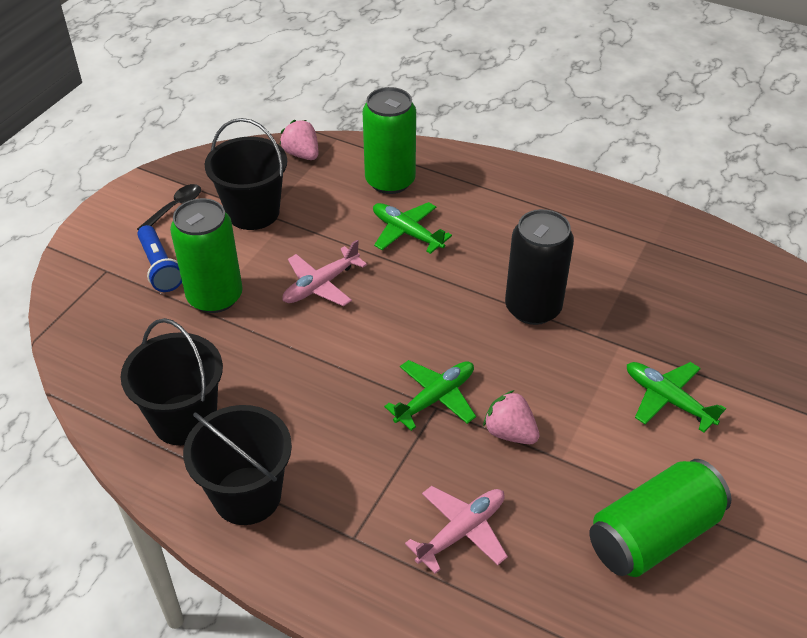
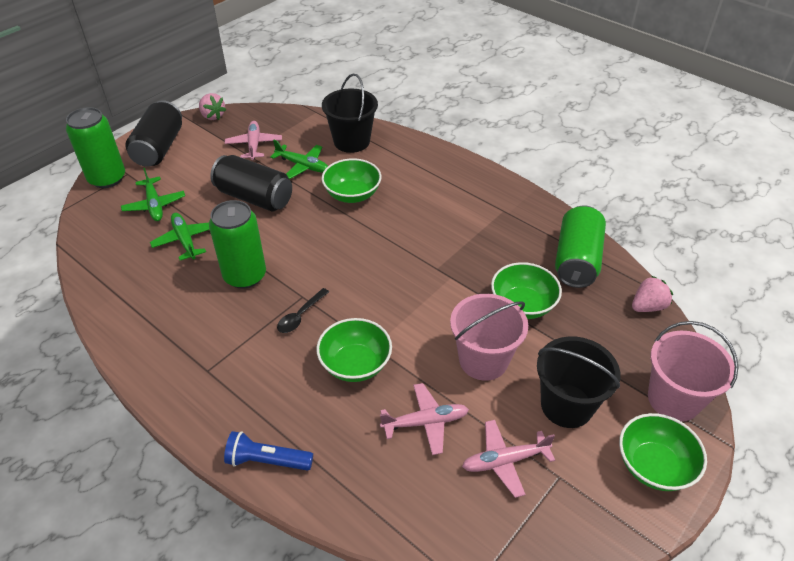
black bucket: [121,318,223,446] [183,405,292,525] [204,118,287,230] = 3 -> [322,74,378,153] [537,336,621,428] = 2
black can: [505,209,574,325] = 1 -> [125,100,182,167] [210,155,292,211] = 2
green bowl: none = 0 -> [316,318,392,382] [322,158,381,203] [491,262,562,319] [619,413,707,491] = 4
pink bucket: none = 0 -> [450,294,528,381] [648,321,739,422] = 2
pink plane: [282,240,367,306] [405,486,508,574] = 2 -> [225,121,282,160] [380,383,469,455] [462,420,555,498] = 3

